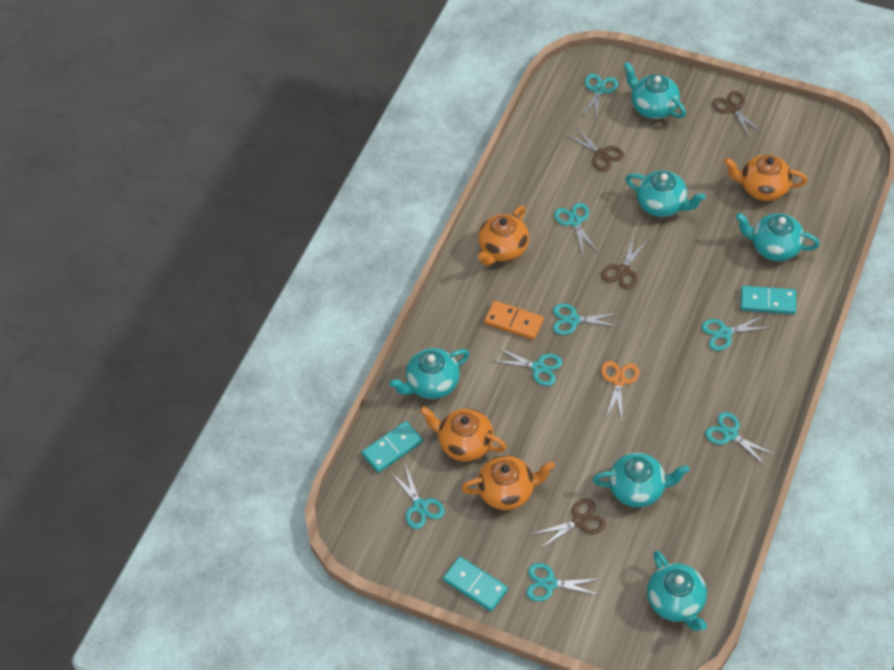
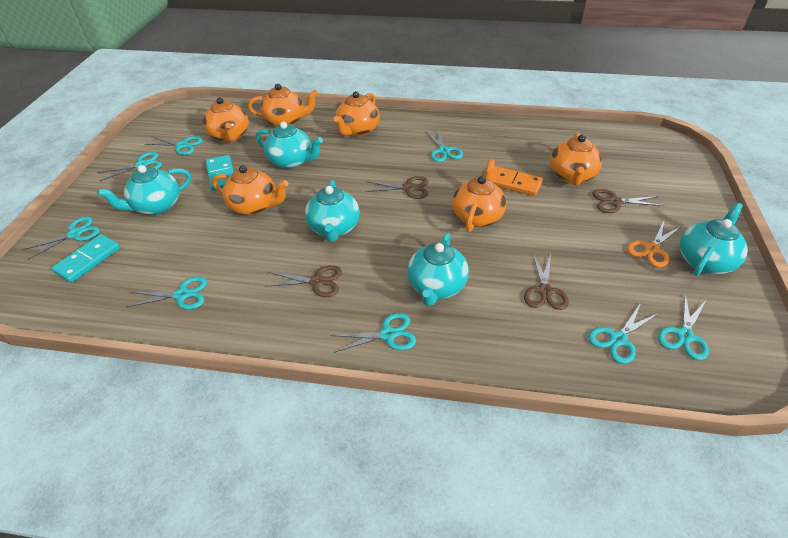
orange teapot: [420,406,507,462] [461,456,555,510] [478,206,529,266] [724,155,807,201] = 4 -> [203,97,249,143] [212,165,289,215] [248,84,318,127] [334,91,380,136] [452,159,507,232] [550,133,602,186] = 6
turquoise domino: [362,421,423,473] [443,556,508,611] [741,286,796,314] = 3 -> [51,234,120,283] [206,155,234,191] = 2
turquoise teapot: [389,348,470,399] [592,453,690,507] [624,62,686,119] [625,170,706,217] [647,551,707,631] [735,213,820,261] = 6 -> [97,165,191,215] [256,122,323,169] [305,180,360,242] [407,233,469,306] [680,203,748,276] = 5

